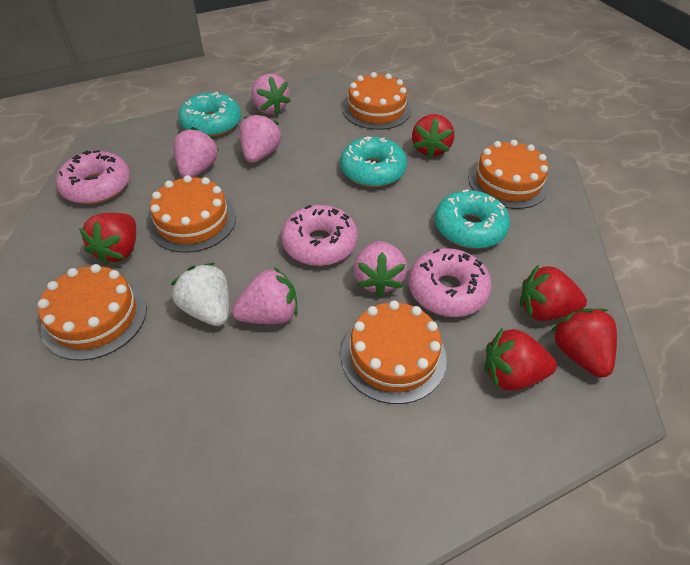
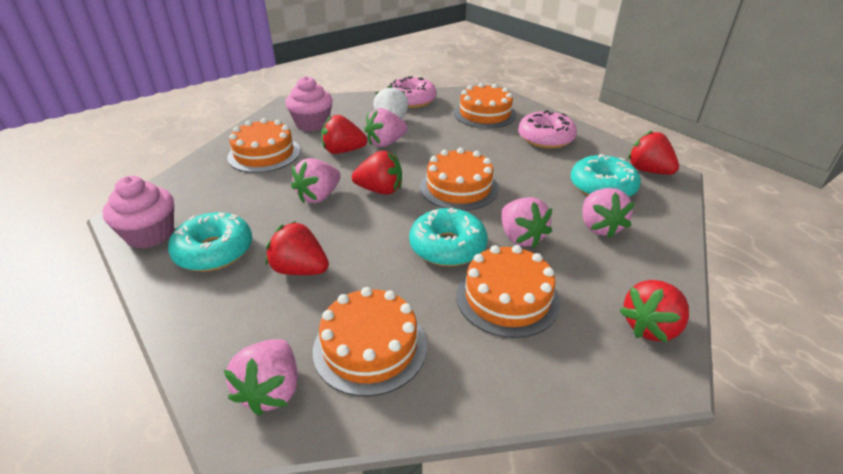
pink cupcake: none = 0 -> [102,176,174,248] [285,76,333,131] = 2
pink donut: [56,150,130,204] [281,205,358,266] [409,248,492,317] = 3 -> [390,76,437,108] [518,110,577,149] = 2

